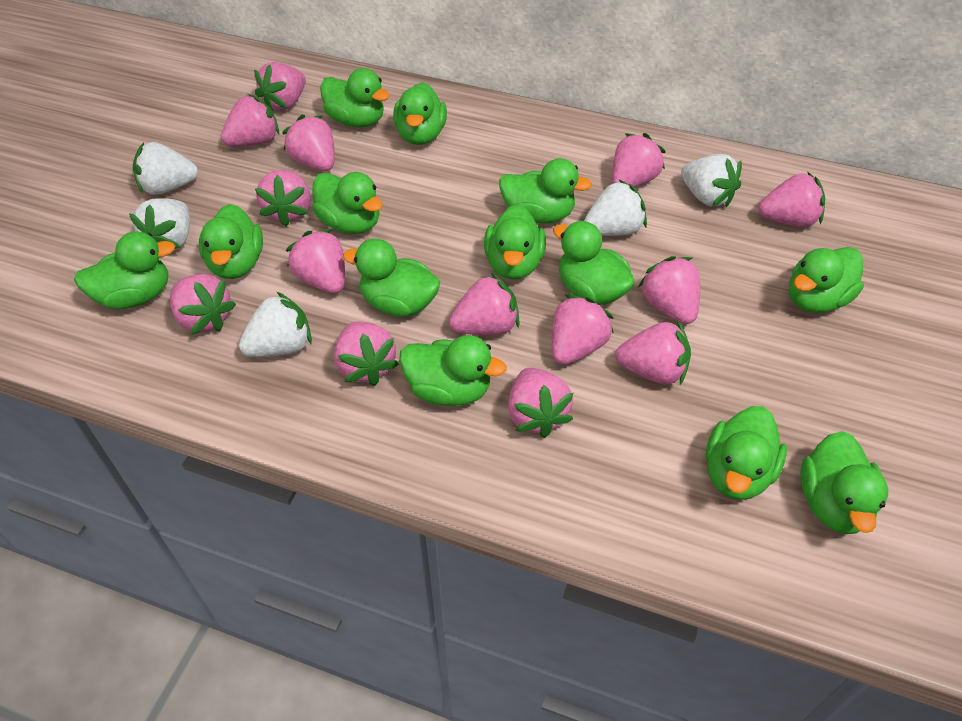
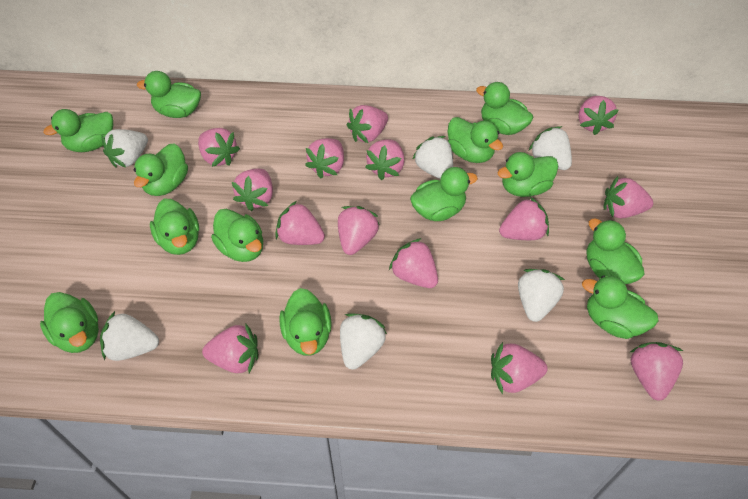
white strawberry: [129,198,190,250] [133,142,198,195] [239,292,312,357] [584,180,647,236] [681,154,742,207] = 5 -> [100,311,159,361] [102,129,148,167] [340,313,387,370] [413,136,453,179] [518,269,565,322] [529,126,572,170] = 6

